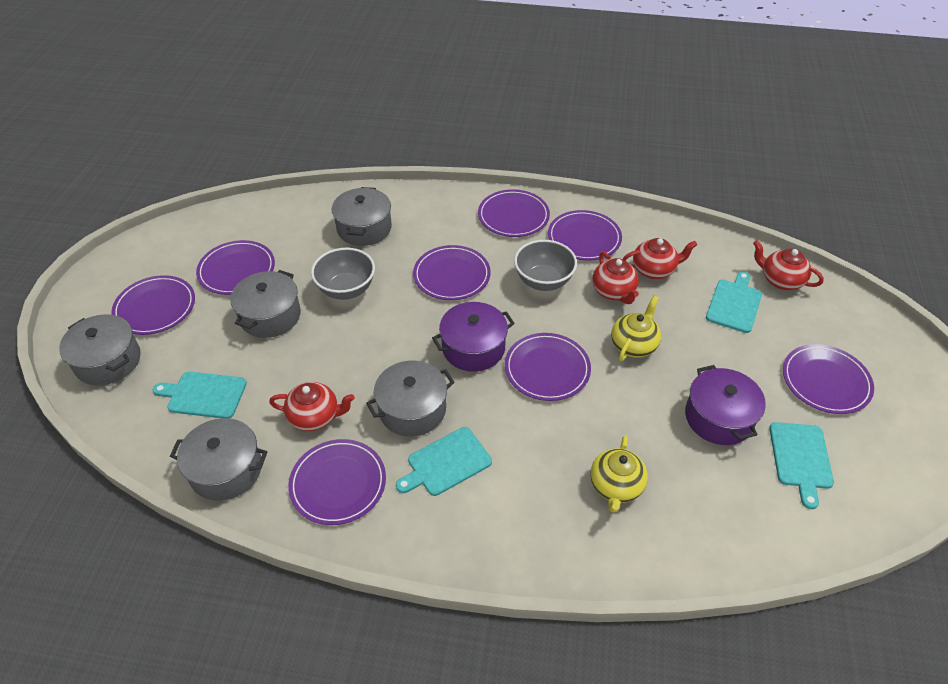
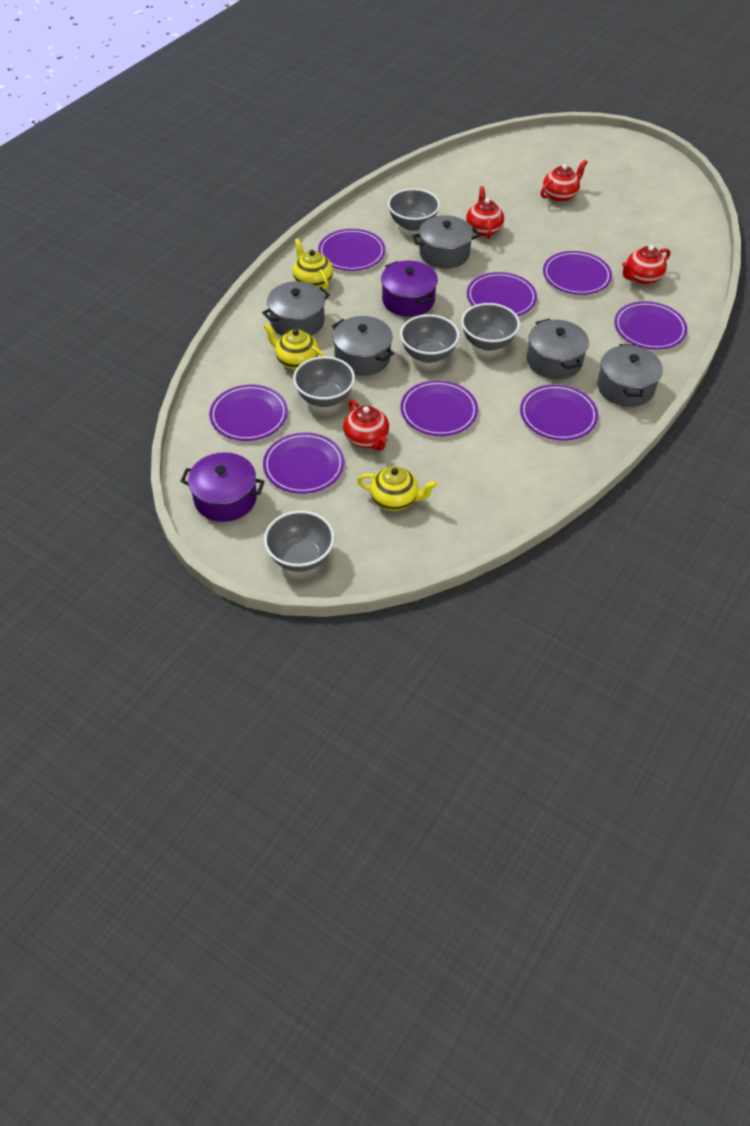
grey bowl: [311,248,375,300] [514,240,577,291] = 2 -> [264,511,334,572] [293,356,355,407] [388,188,440,231] [400,314,459,363] [461,303,520,351] = 5
turquoise cutting board: [153,372,247,418] [396,427,492,496] [706,271,762,333] [769,422,834,509] = 4 -> none = 0
yellow teapot: [590,435,648,513] [611,296,661,361] = 2 -> [264,323,325,370] [293,238,333,290] [357,466,437,511] = 3

